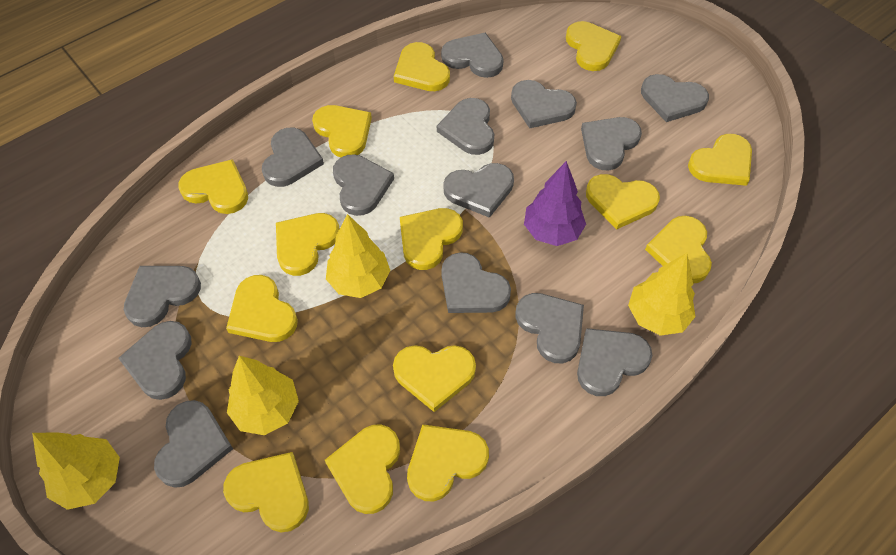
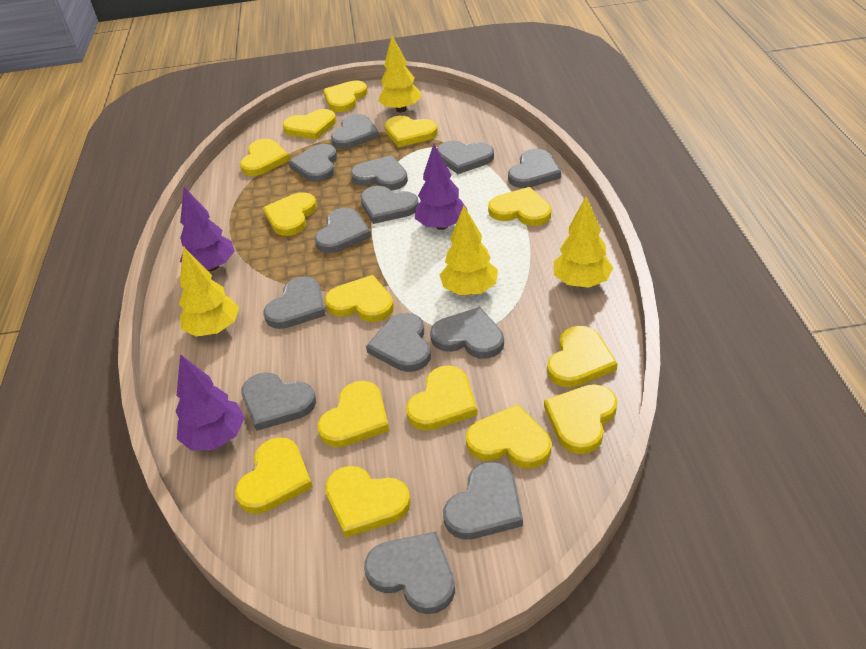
grey heart: [118,321,192,400] [124,266,201,327] [154,400,233,488] [262,128,324,187] [333,154,394,216] [437,98,494,155] [441,32,504,78] [441,252,511,313] [443,163,514,218] [511,80,577,128] [515,293,584,363] [577,328,652,396] [581,117,642,171] [641,74,709,122] = 14 -> [242,373,316,431] [264,277,326,329] [289,144,337,182] [314,208,371,253] [331,114,379,149] [351,155,408,190] [360,186,419,224] [364,532,455,614] [366,313,431,372] [430,307,504,359] [437,141,494,174] [443,462,523,539] [508,149,561,188] = 13
purple tree: [524,161,586,246] = 1 -> [176,354,245,451] [180,187,235,271] [415,144,468,230] = 3

